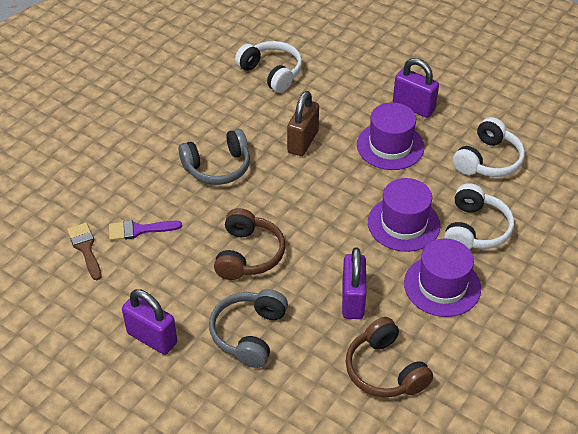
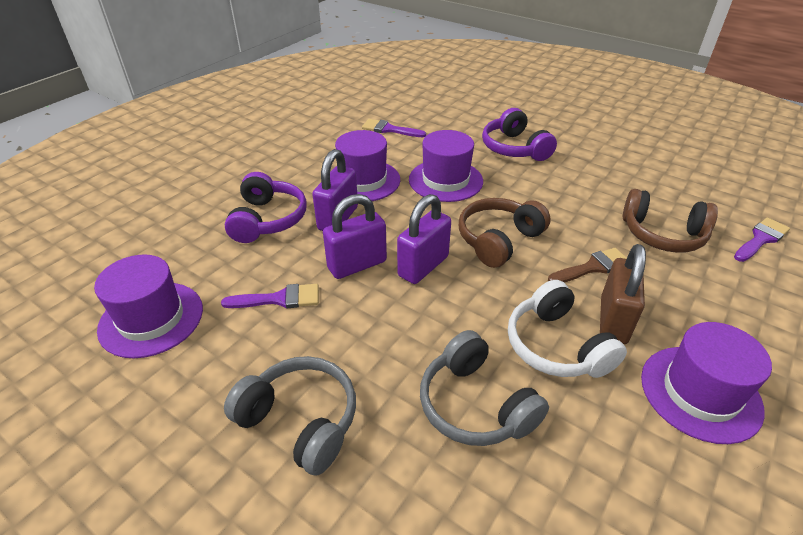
purple brush: [109,220,182,240] = 1 -> [221,284,319,308] [362,119,426,137] [734,218,790,262] = 3
purple hat: [357,102,424,170] [368,178,440,252] [404,239,481,317] = 3 -> [94,255,203,358] [330,130,400,201] [409,130,483,202] [641,322,772,444] = 4
purple headphones: none = 0 -> [225,172,307,243] [482,108,557,161] = 2
white headphones: [235,41,302,93] [444,183,514,250] [453,117,525,177] = 3 -> [508,280,627,378] = 1

